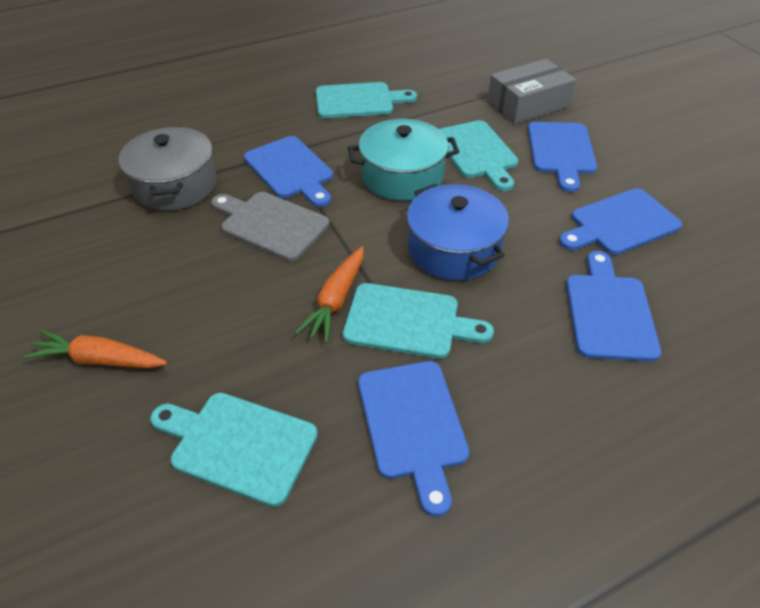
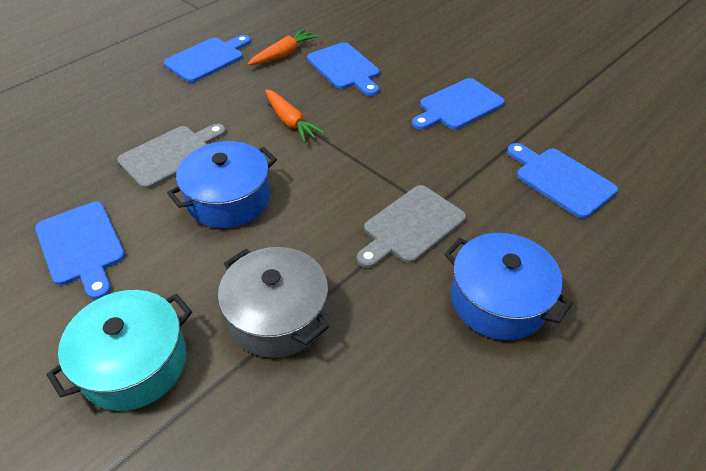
blue pot: [407,184,509,280] = 1 -> [167,141,277,228] [444,233,573,340] = 2
grey box: [487,59,576,124] = 1 -> none = 0
grey cutting board: [211,192,330,261] = 1 -> [117,124,226,189] [357,185,466,268] = 2
turquoise cutting board: [150,393,318,507] [316,82,417,118] [343,283,494,359] [439,120,518,191] = 4 -> none = 0

